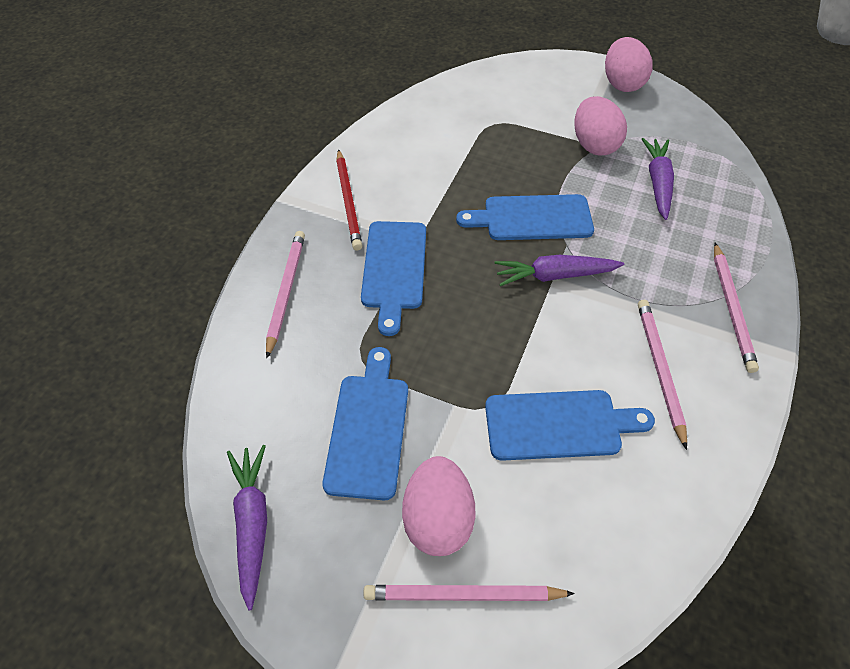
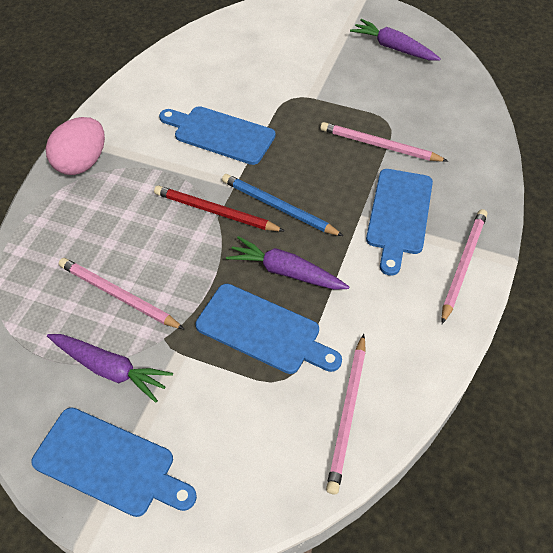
blue pencil: none = 0 -> [222,174,343,236] = 1
pink egg: [402,456,476,556] [575,96,627,155] [605,37,653,92] = 3 -> [46,117,105,175] = 1

